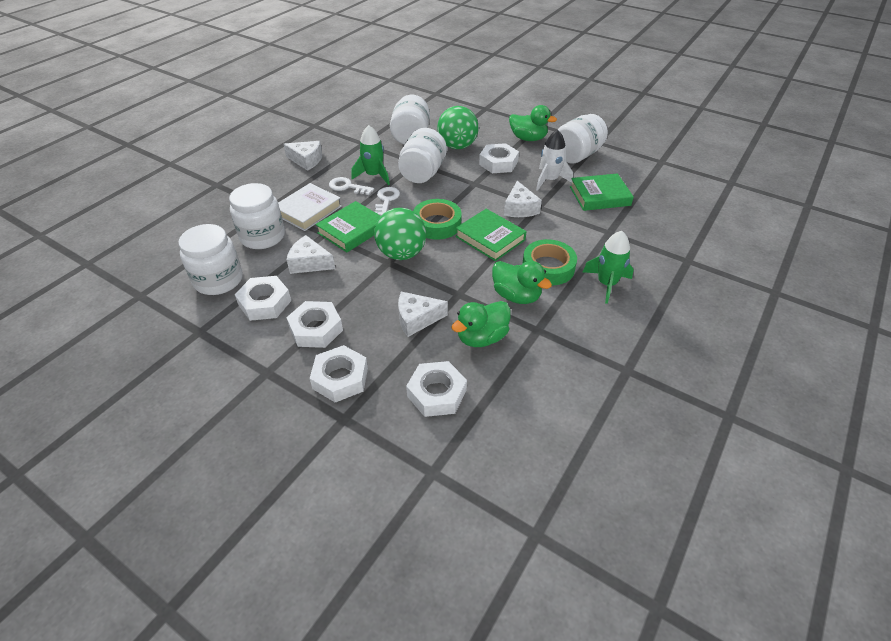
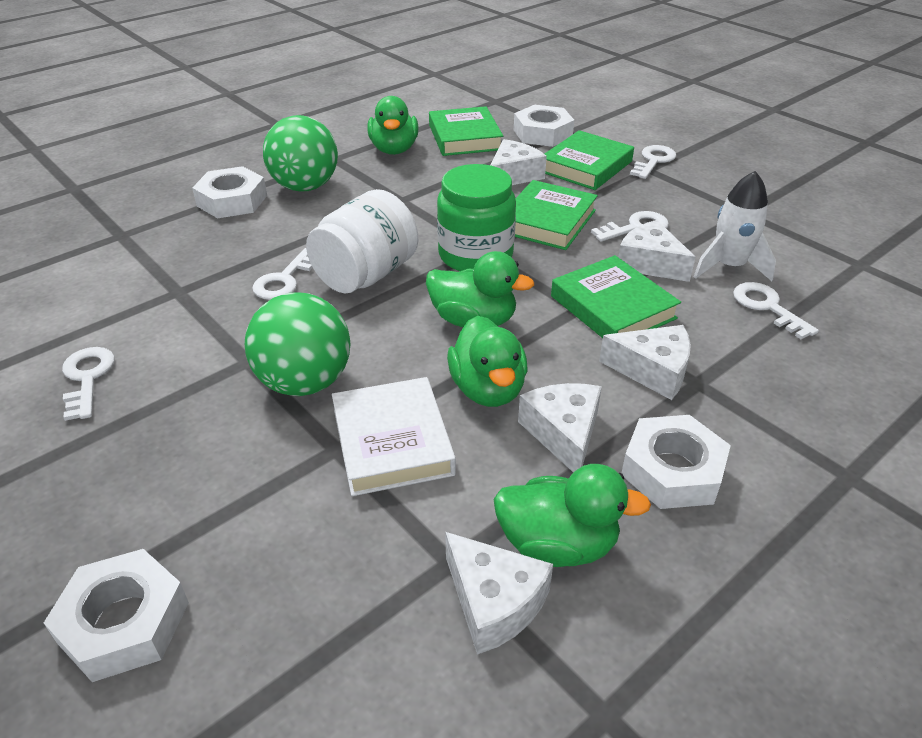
green book: [315,201,381,252] [455,209,527,261] [570,173,634,211] = 3 -> [429,106,503,156] [515,180,598,250] [545,130,634,190] [551,255,681,338] = 4
green duck: [451,301,511,347] [492,261,552,304] [509,105,557,141] = 3 -> [367,96,419,155] [426,251,534,327] [447,316,527,407] [493,464,651,567] = 4
green jar: none = 0 -> [437,164,516,271] = 1
green rocket: [351,125,390,185] [583,231,634,304] = 2 -> none = 0
green tape: [413,199,462,240] [522,239,577,285] = 2 -> none = 0
white cheese: [283,141,322,171] [287,235,335,274] [398,292,448,337] [504,181,542,217] = 4 -> [445,532,553,655] [491,139,547,185] [518,383,602,472] [599,325,691,400] [618,220,695,282] = 5
white jar: [178,224,243,295] [229,183,285,249] [390,95,430,144] [398,128,447,183] [557,114,608,164] = 5 -> [306,189,418,293] = 1
white key: [329,177,374,195] [375,187,400,215] = 2 -> [62,347,115,421] [252,248,313,300] [591,211,669,242] [630,145,676,179] [733,282,819,339] = 5
white nut: [235,276,291,321] [286,301,343,348] [310,345,368,403] [406,361,467,417] [479,143,519,173] = 5 -> [44,549,189,682] [192,166,267,218] [514,105,574,147] [622,415,731,509] = 4

